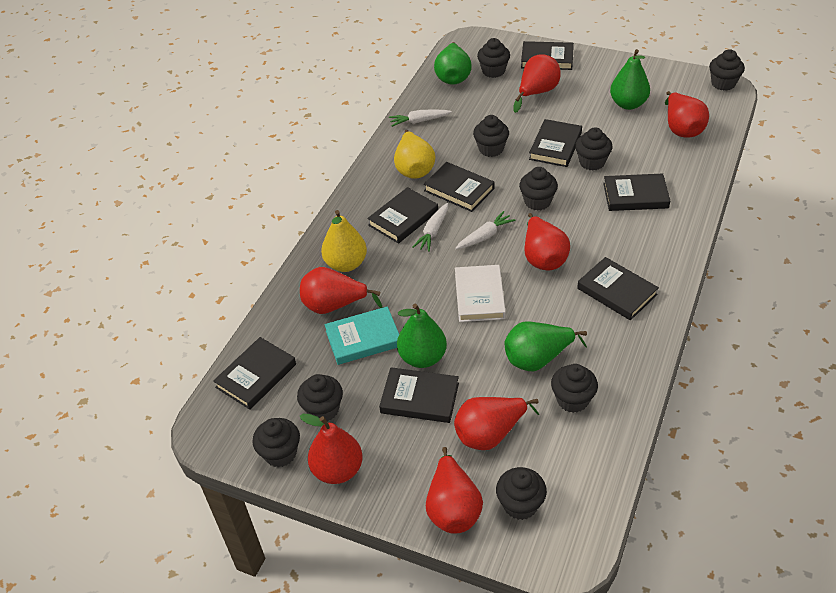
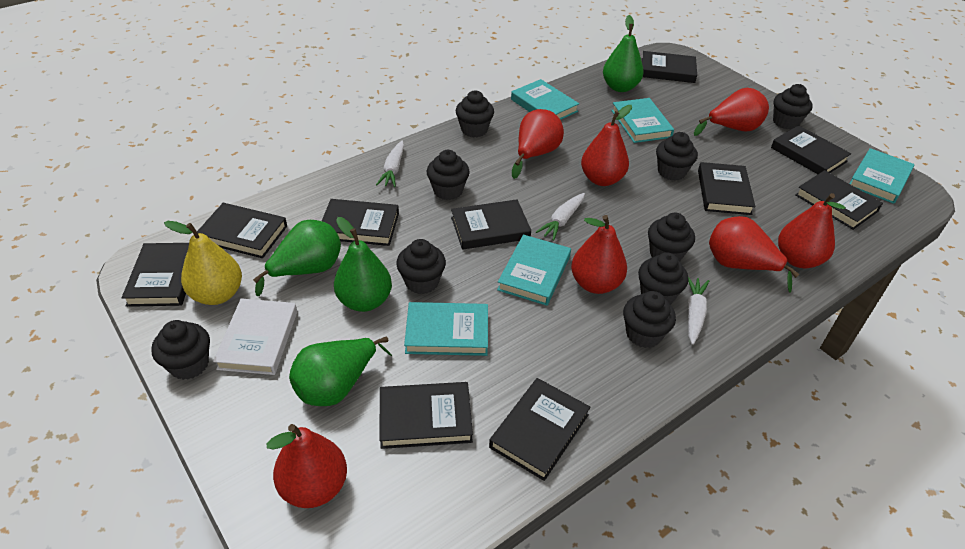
black book: [213,337,296,410] [367,187,438,244] [379,367,459,423] [424,162,494,212] [521,41,574,70] [529,119,582,167] [577,257,659,320] [603,173,670,211] = 8 -> [122,243,189,307] [197,203,287,258] [322,199,399,246] [379,382,473,449] [451,199,531,250] [489,378,590,481] [642,51,697,83] [698,162,755,215] [771,125,851,174] [795,170,883,230] = 10
turquoise book: [325,306,399,365] = 1 -> [404,302,488,356] [497,235,571,306] [511,79,579,120] [611,98,674,143] [849,148,914,204] = 5
yellow pear: [321,210,367,272] [394,130,435,179] = 2 -> [164,221,242,305] = 1

